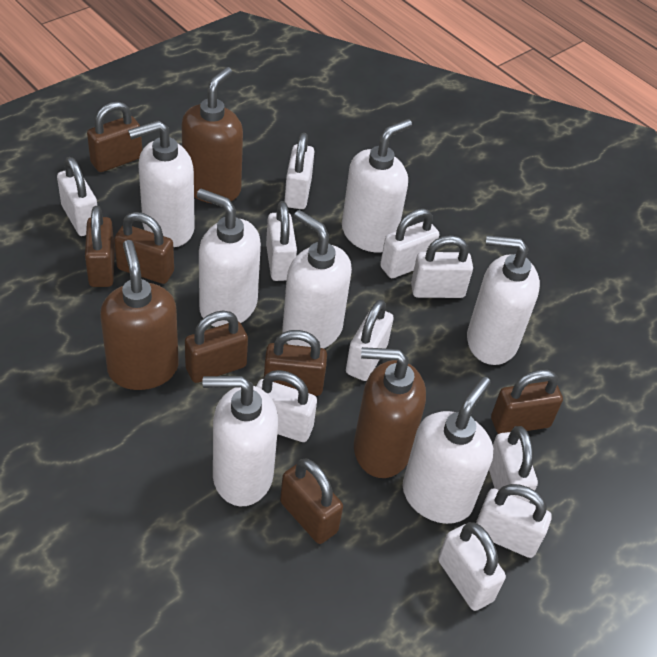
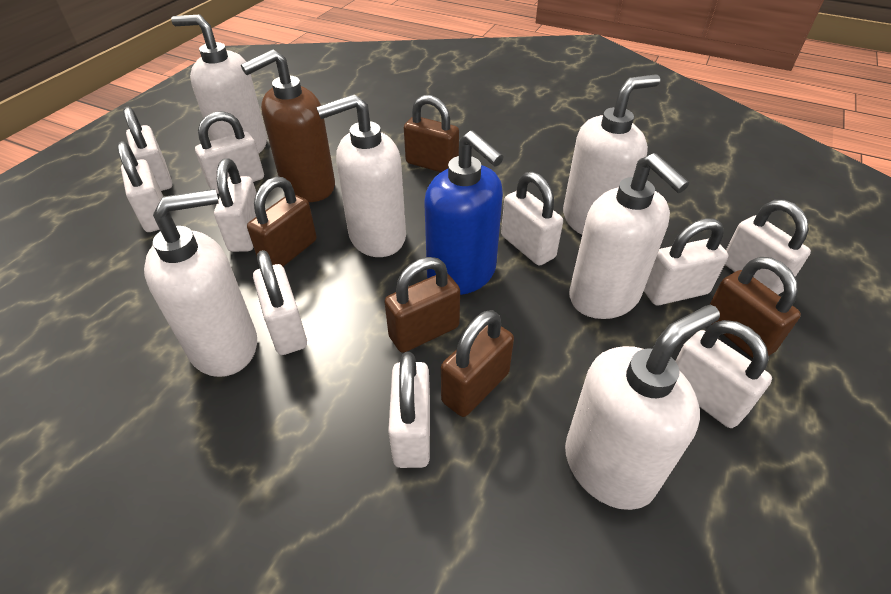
blue soap dispenser: none = 0 -> [424,131,504,295] = 1
brown padlock: [85,206,115,287] [87,102,142,172] [114,212,174,284] [185,311,248,383] [264,330,327,396] [280,459,343,544] [491,369,563,434] = 7 -> [247,177,317,267] [384,257,460,353] [404,95,459,172] [441,310,514,417] [709,257,801,359] = 5
brown soap dispenser: [100,240,179,390] [182,67,243,204] [354,347,426,478] = 3 -> [241,49,335,202] = 1
white soap dispenser: [128,120,195,247] [197,189,261,327] [203,376,278,506] [282,210,352,349] [342,119,412,253] [402,377,493,524] [467,235,540,365] = 7 -> [144,189,257,377] [171,15,267,154] [316,94,406,257] [563,74,660,235] [565,305,720,510] [569,153,689,319] = 6

